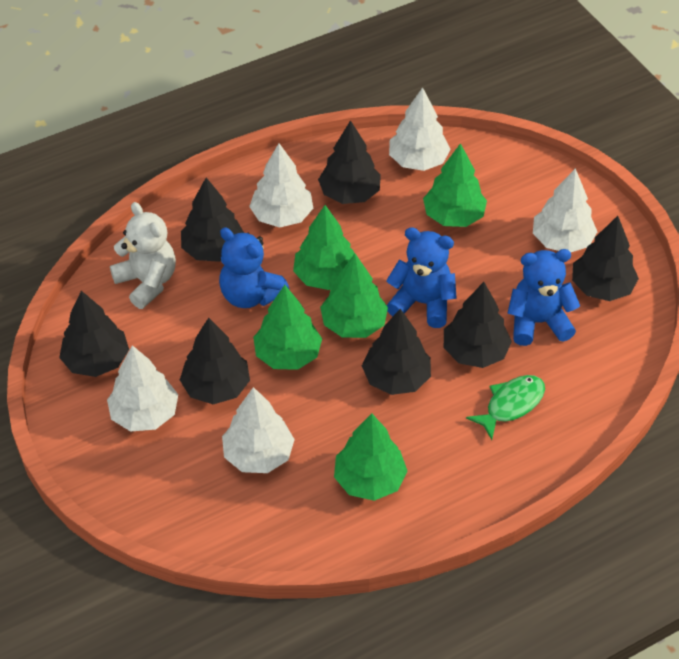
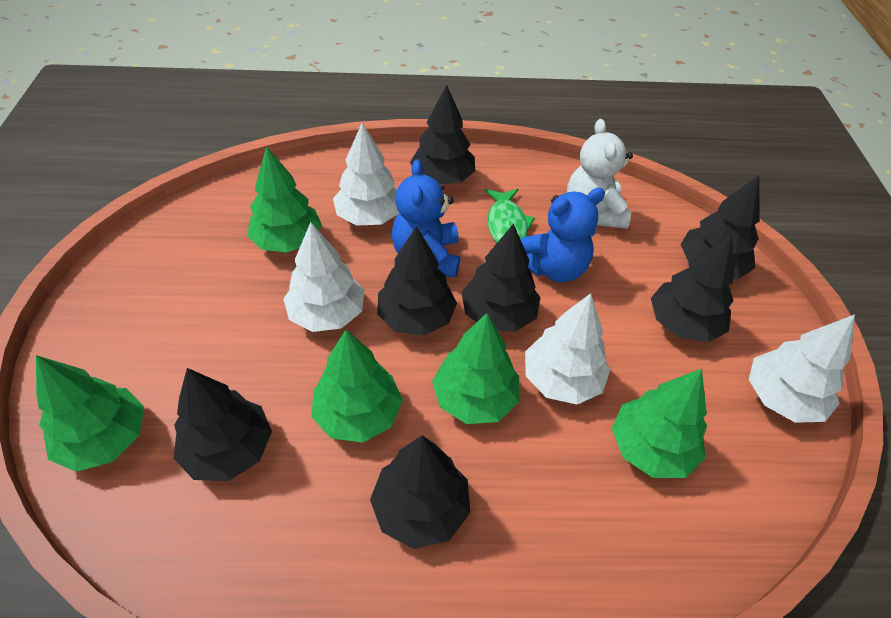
blue teddy bear: [219,227,290,308] [386,227,457,328] [507,249,580,346] = 3 -> [392,160,460,278] [521,188,605,282] = 2
white tree: [107,345,178,432] [222,387,295,473] [249,143,313,228] [389,87,451,171] [533,168,597,252] = 5 -> [283,222,364,332] [333,123,399,226] [525,293,610,404] [749,315,855,423] = 4

